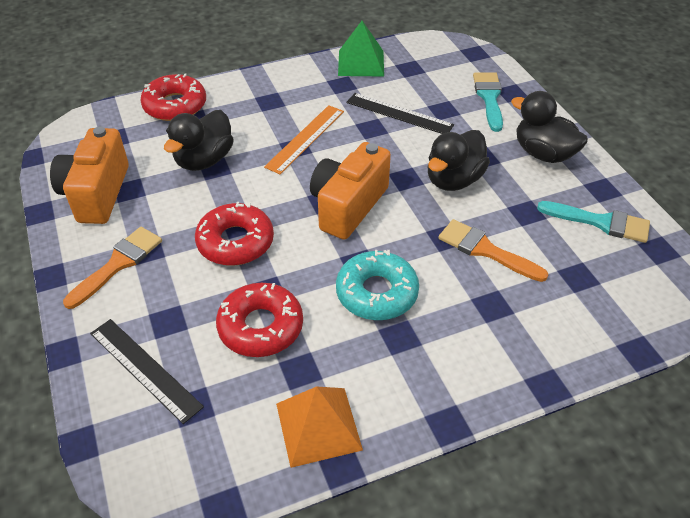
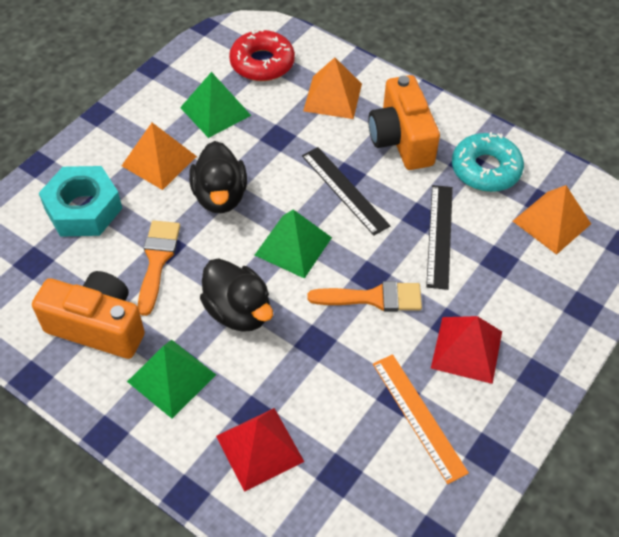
black duck: [164,110,234,171] [427,130,490,191] [511,91,588,163] = 3 -> [189,141,247,213] [200,258,273,332] = 2
green pyramid: [338,21,384,77] = 1 -> [127,340,216,419] [180,72,251,138] [255,210,332,279] = 3
orange pyramid: [276,386,363,468] = 1 -> [122,123,197,190] [303,58,362,119] [513,185,591,255] = 3
red donut: [140,74,206,121] [195,202,274,266] [216,283,303,357] = 3 -> [229,28,295,81] = 1
red pyramid: none = 0 -> [216,408,304,492] [431,316,502,384] = 2
turquoise brush: [473,72,503,132] [537,201,650,243] = 2 -> none = 0
turquoise nut: none = 0 -> [39,166,122,237] = 1

